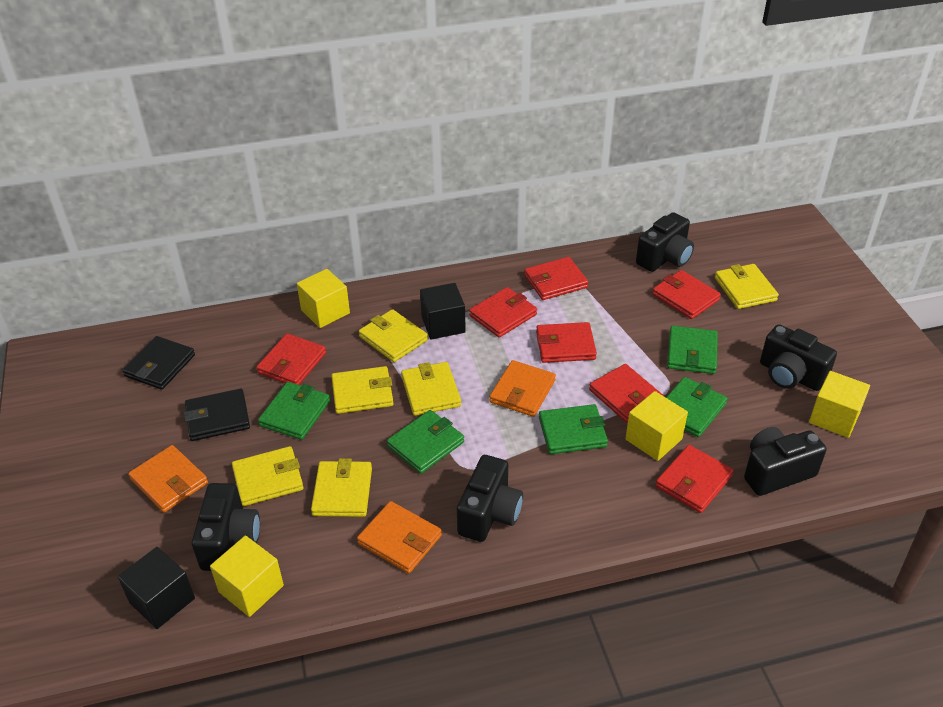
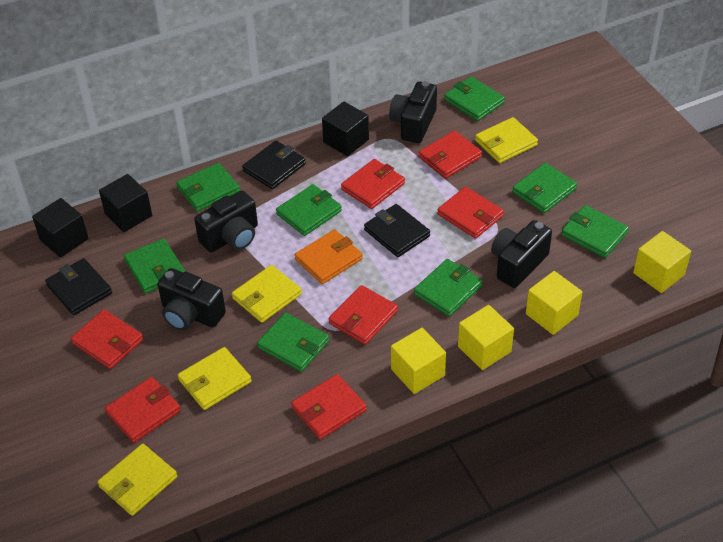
black camera: [192,483,260,571] [457,455,523,542] [636,212,694,272] [744,427,827,496] [760,324,837,391] = 5 -> [157,268,226,331] [194,191,258,253] [389,81,437,143] [491,220,552,288] = 4
black cube: [118,547,195,629] [420,283,466,340] = 2 -> [32,198,89,258] [99,174,152,232] [322,101,369,156] = 3
black wallet: [122,336,195,390] [184,389,250,441] = 2 -> [45,258,112,315] [242,141,306,189] [364,204,430,257] = 3
green wallet: [258,382,330,440] [387,410,464,474] [539,404,608,454] [666,377,727,437] [667,326,718,374] = 5 -> [124,238,185,294] [176,163,240,212] [257,312,329,372] [276,184,342,236] [414,259,483,316] [444,77,505,121] [512,163,577,213] [561,205,629,258] = 8
orange wallet: [128,445,208,513] [357,501,442,573] [489,360,556,417] = 3 -> [295,229,363,284] = 1
yellow wallet: [232,446,304,506] [311,458,372,517] [331,366,393,414] [359,309,428,362] [401,362,461,416] [715,264,779,309] = 6 -> [97,444,177,516] [178,347,251,410] [232,265,302,323] [475,117,538,163] = 4

